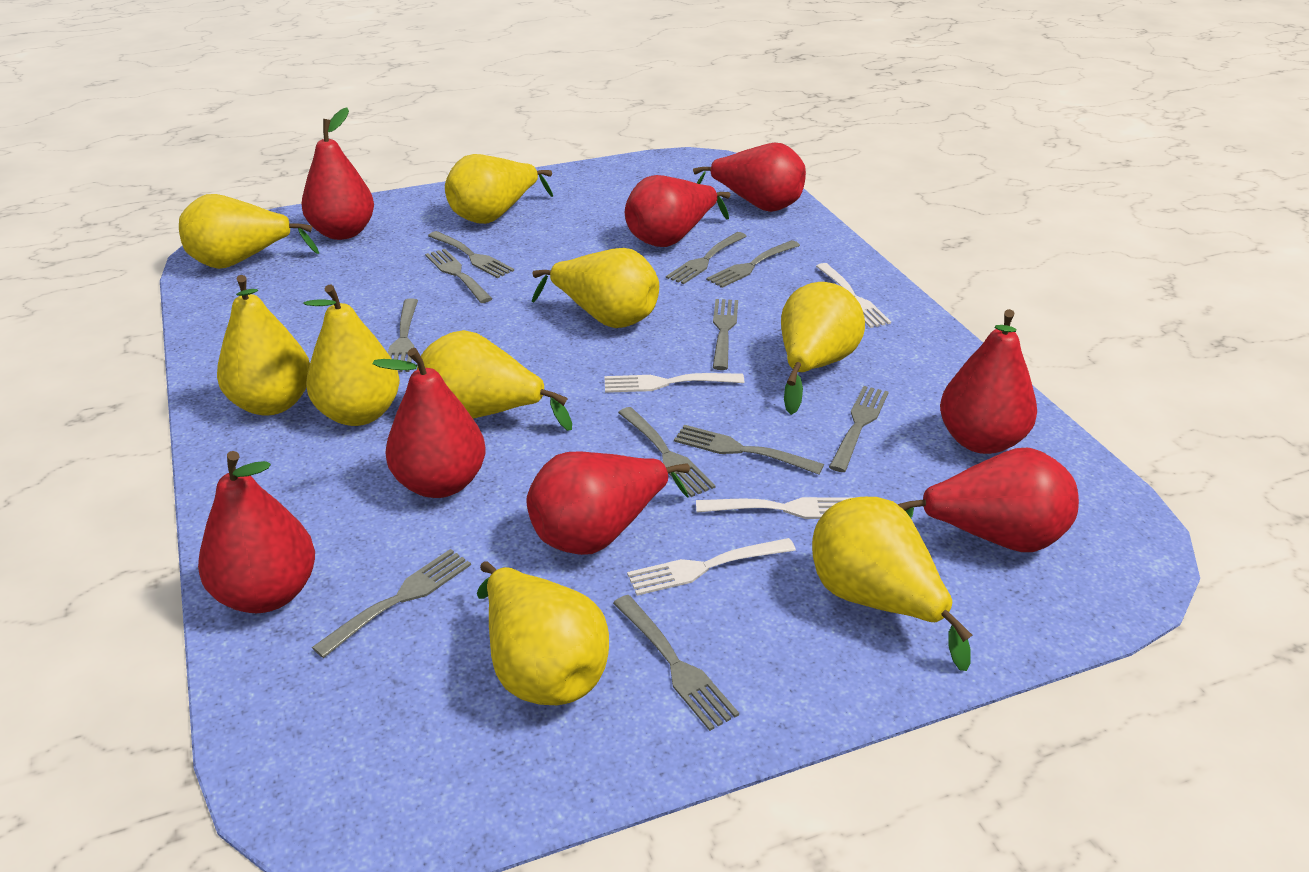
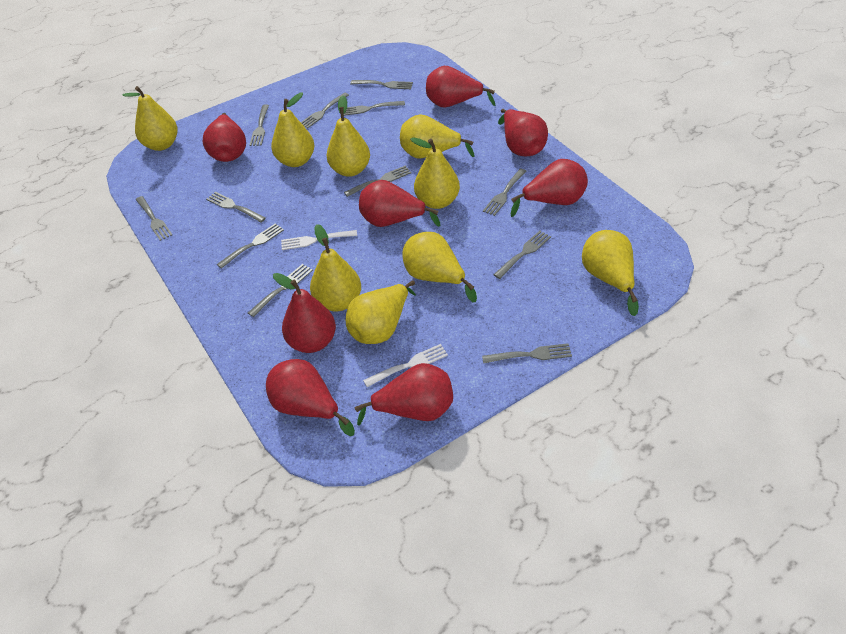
grey fork: [312,549,471,658] [388,298,418,372] [425,249,493,303] [428,231,514,278] [613,595,739,731] [618,407,716,497] [666,232,746,284] [674,425,824,475] [706,240,800,288] [713,299,738,370] [829,386,889,472] = 11 -> [136,196,172,241] [206,192,266,223] [217,223,284,269] [248,264,313,317] [250,104,269,146] [301,92,349,129] [343,101,405,116] [344,166,412,197] [350,80,413,89] [482,343,572,364] [483,169,526,216] [494,231,551,279] = 12
white fork: [604,373,744,393] [627,538,796,596] [696,497,849,519] [816,263,891,328] = 4 -> [281,230,357,250] [363,344,448,387] = 2

